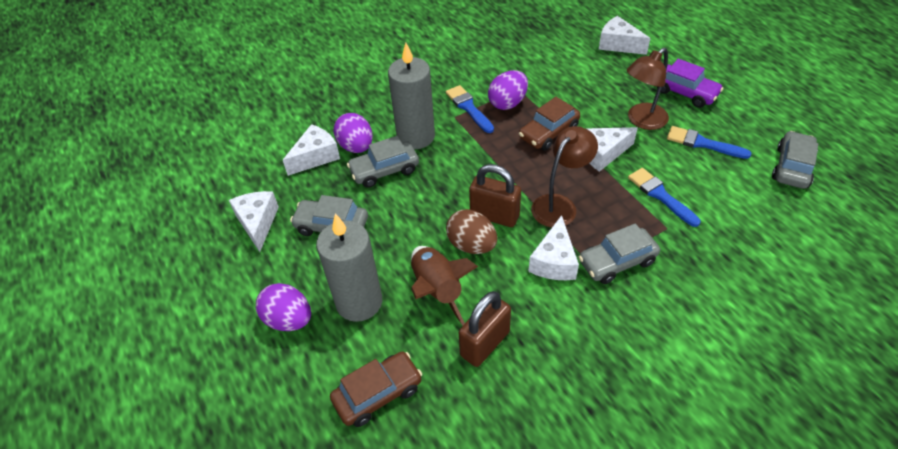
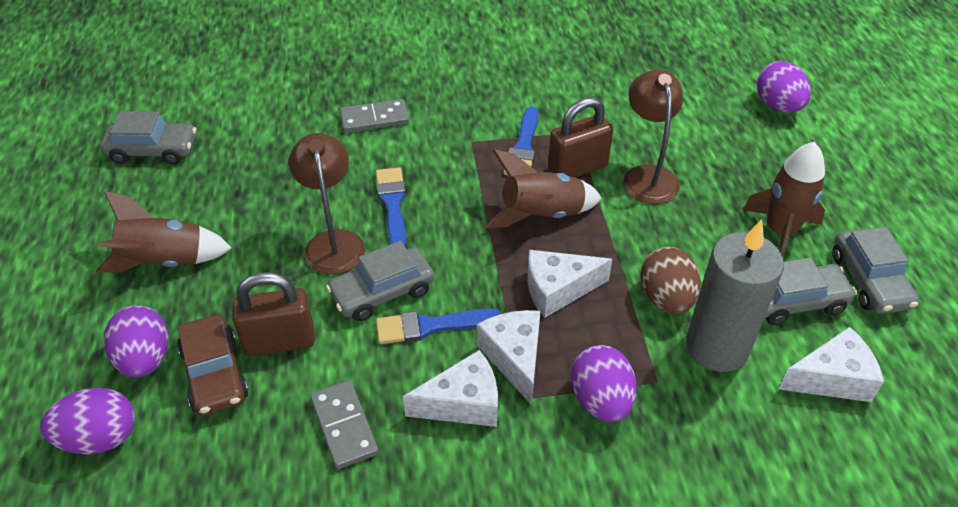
brown car: [330,352,422,427] [519,97,580,151] = 2 -> [177,314,249,416] = 1
brown rocket: [411,246,478,326] = 1 -> [96,191,232,273] [485,149,602,229] [743,142,825,257] = 3
grey candle: [316,214,382,322] [388,42,435,149] = 2 -> [686,219,784,372] = 1
grey domino: none = 0 -> [310,380,379,469] [340,99,409,133] = 2
purple car: [657,59,724,108] = 1 -> none = 0
purple egg: [256,283,311,331] [334,113,373,153] [488,70,528,110] = 3 -> [40,388,135,454] [104,305,169,378] [571,345,637,422] [757,61,811,113] = 4
white cheese: [229,191,279,252] [283,124,340,176] [528,215,579,280] [587,127,638,172] [599,16,651,55] = 5 -> [403,350,498,427] [477,310,540,405] [527,250,612,318] [779,327,884,402] = 4

